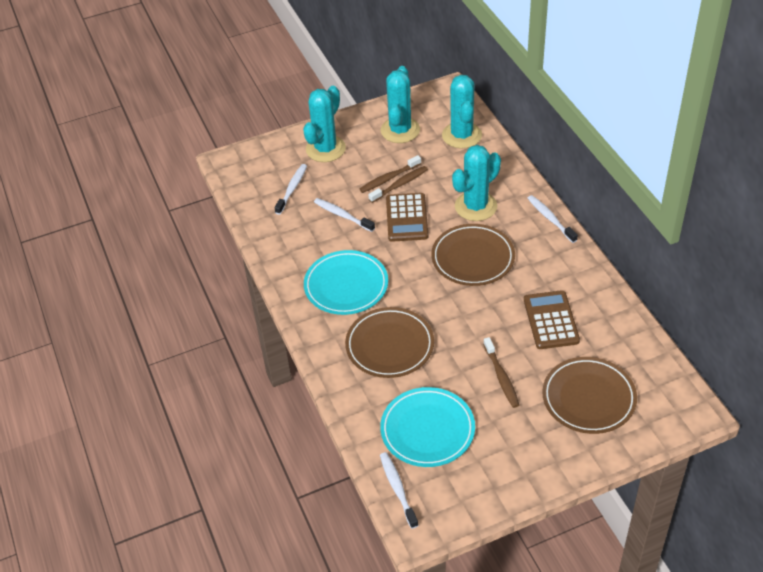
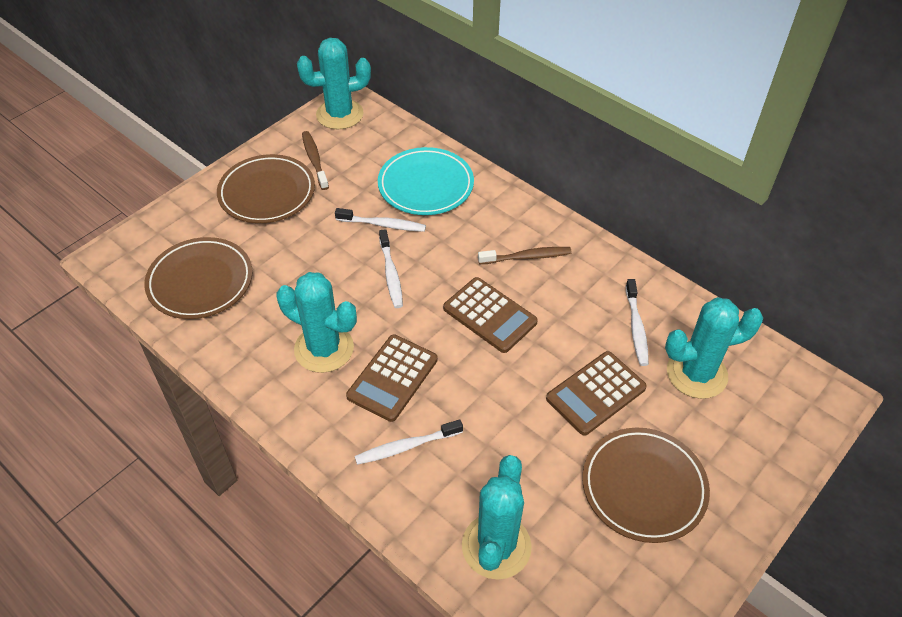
brown calculator: [386,193,428,242] [524,290,580,349] = 2 -> [346,335,438,422] [443,277,538,353] [546,351,647,436] = 3
brown toothbrush: [360,155,421,193] [368,166,428,203] [483,337,519,408] = 3 -> [302,131,329,190] [478,247,572,264] = 2
turquoise plate: [304,250,388,315] [380,387,475,467] = 2 -> [378,147,474,215] = 1

